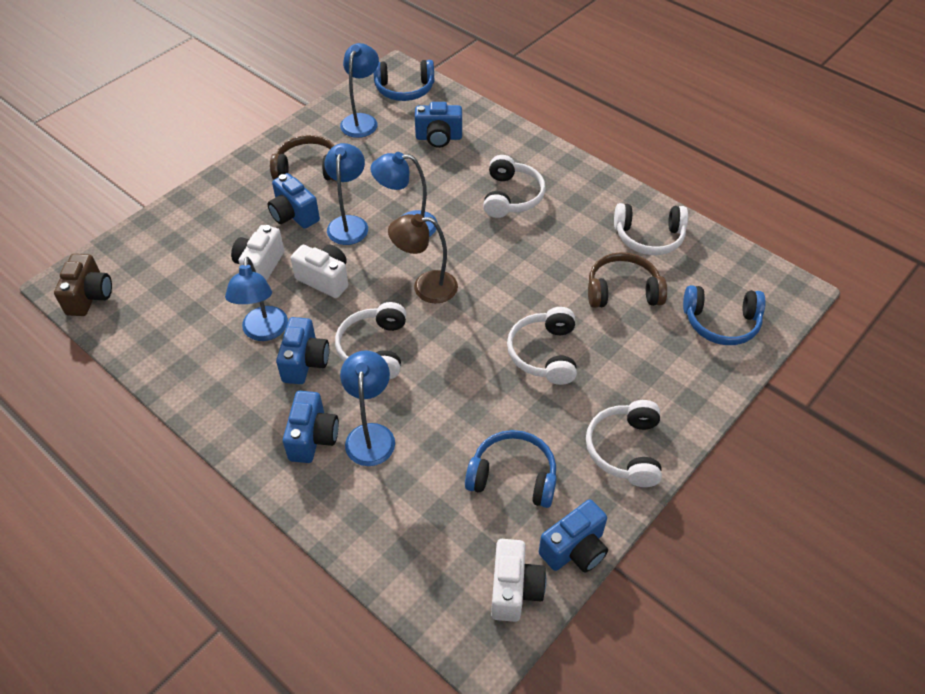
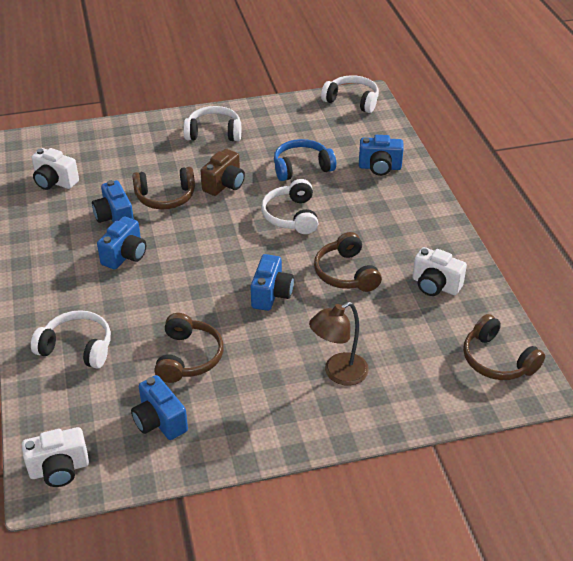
blue headphones: [374,60,434,101] [465,430,557,508] [683,285,766,345] = 3 -> [274,139,336,181] = 1
blue lamp: [225,257,288,341] [324,143,368,245] [340,43,379,138] [340,350,395,466] [371,152,437,237] = 5 -> none = 0
brown headphones: [270,135,336,181] [588,252,667,308] = 2 -> [132,167,195,210] [154,313,224,383] [314,232,382,292] [463,314,545,380] = 4
white headphones: [335,302,406,379] [483,155,546,218] [507,307,577,385] [586,400,662,487] [614,203,688,255] = 5 -> [31,310,111,368] [183,106,241,141] [261,179,319,234] [321,75,379,113] = 4

